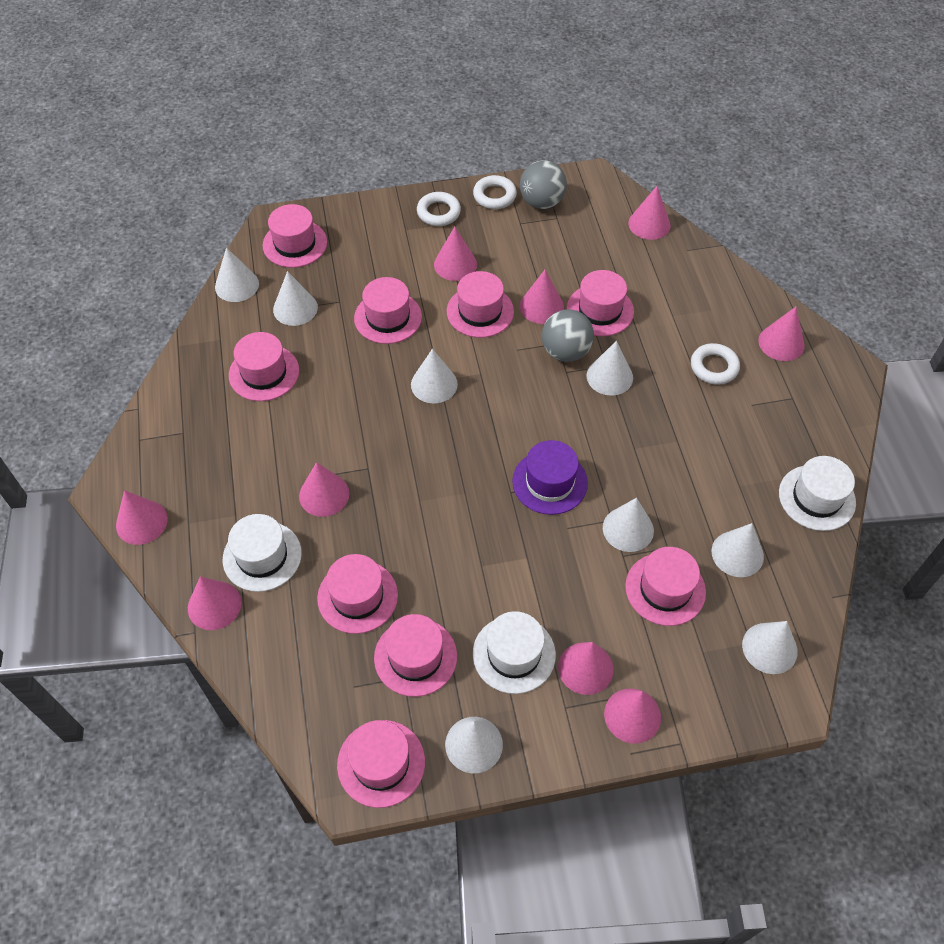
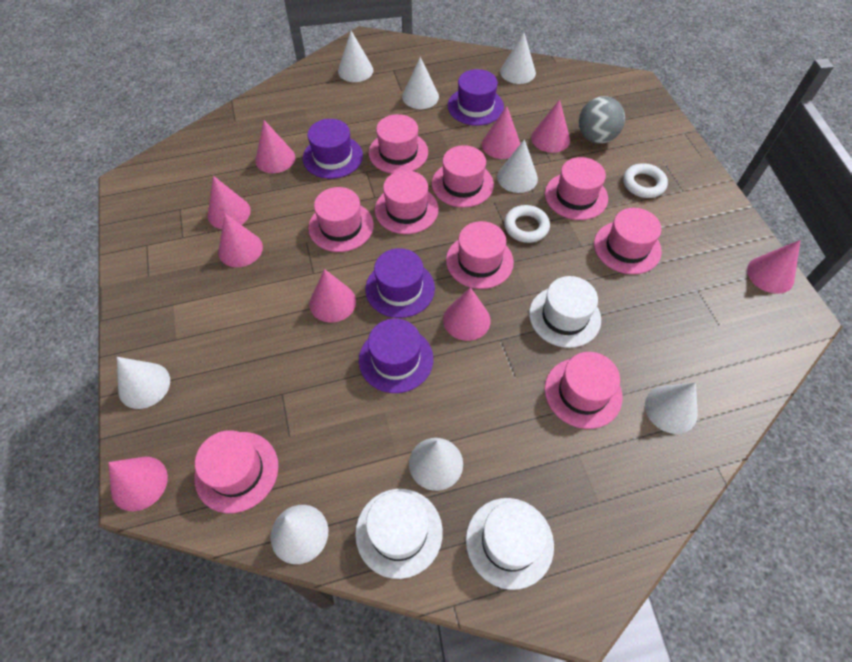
grey ball: [520,160,567,209] [542,309,594,362] = 2 -> [579,96,625,144] = 1
purple hat: [512,440,588,515] = 1 -> [303,119,363,179] [359,319,433,393] [365,248,435,318] [448,69,504,126] = 4
white ring: [417,192,461,226] [473,175,517,209] [691,343,740,385] = 3 -> [504,205,550,243] [623,163,668,198] = 2

